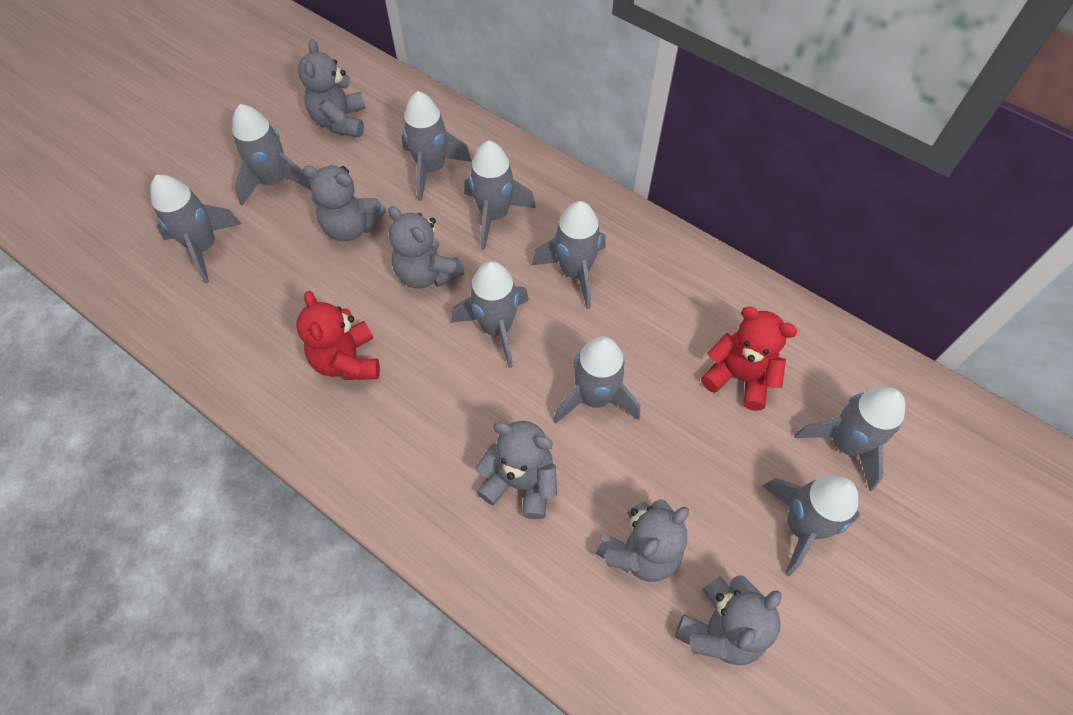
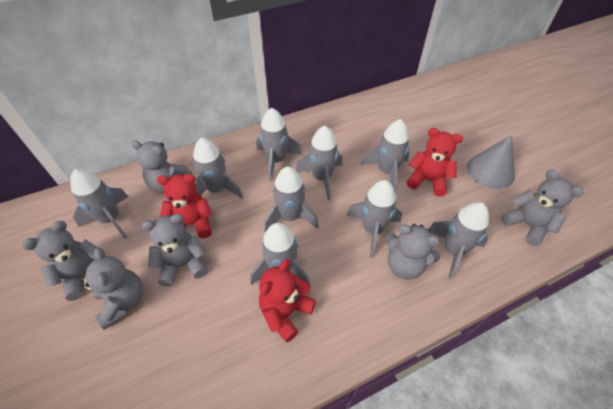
grey cone: none = 0 -> [467,135,515,189] = 1
red teddy bear: [296,291,380,380] [701,307,798,411] = 2 -> [157,174,212,238] [259,259,316,342] [407,128,463,197] = 3

